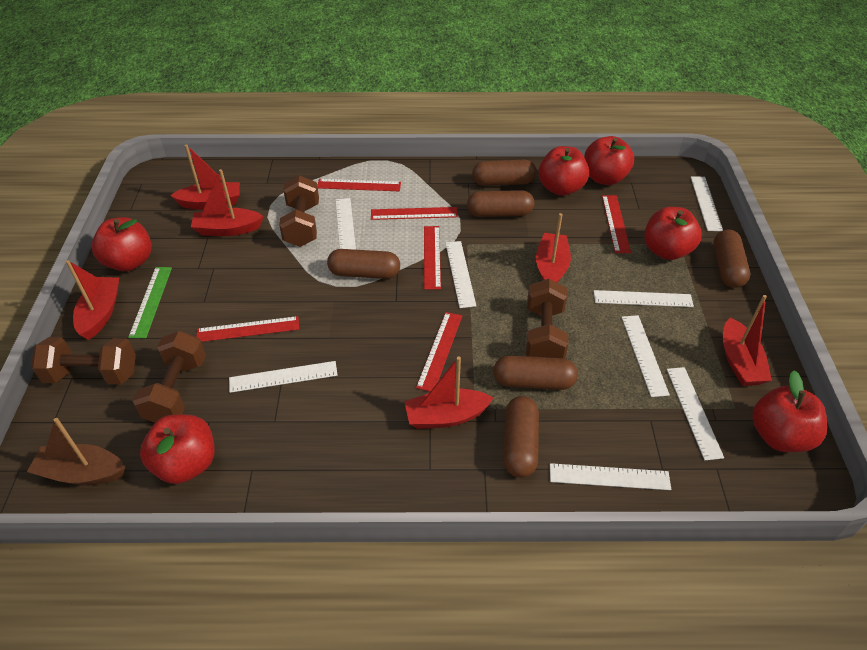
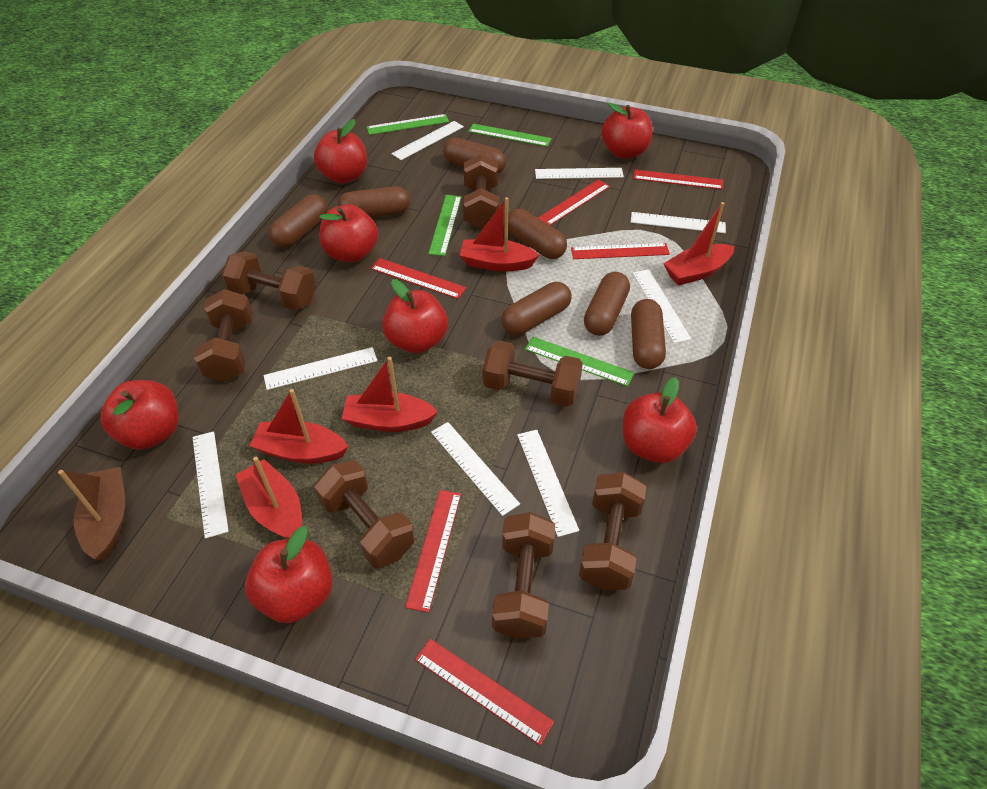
brown capsule: [327,249,400,279] [467,190,534,217] [472,160,537,186] [493,355,578,390] [503,396,539,478] [713,229,750,288] = 6 -> [269,194,328,248] [338,186,410,217] [443,138,506,174] [501,282,571,335] [508,209,567,259] [584,272,630,336] [631,299,666,369] = 7
brown dumbbell: [31,337,136,384] [133,331,206,423] [279,175,319,247] [526,279,568,359] = 4 -> [194,289,253,382] [222,251,316,310] [314,460,415,568] [463,154,499,229] [482,340,583,407] [492,512,555,639] [579,472,647,590] = 7
green ruler: [128,267,172,338] = 1 -> [367,114,449,135] [428,195,461,256] [468,124,552,147] [525,337,634,387] = 4
red apple: [92,217,152,271] [140,414,214,484] [539,146,589,196] [584,136,634,185] [644,207,702,260] [752,371,827,452] = 6 -> [100,380,179,450] [245,526,333,623] [314,119,367,184] [319,204,378,263] [382,279,448,353] [601,103,652,159] [623,377,697,463] = 7
red boat: [66,260,119,340] [170,144,240,210] [191,169,264,236] [404,357,493,429] [536,213,571,283] [723,295,772,386] = 6 -> [236,457,302,539] [250,389,349,463] [342,357,438,432] [459,197,539,272] [663,202,735,285] = 5

